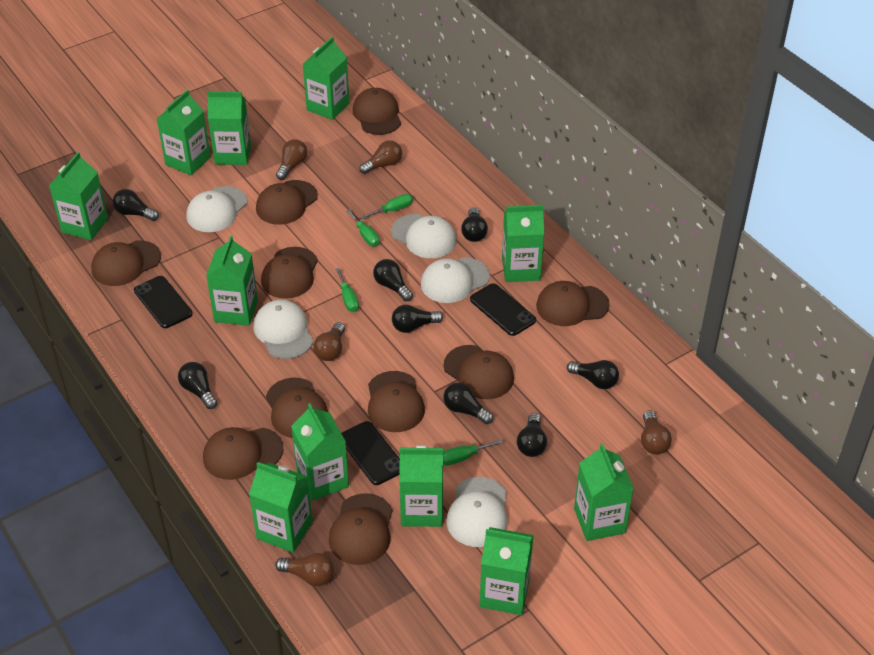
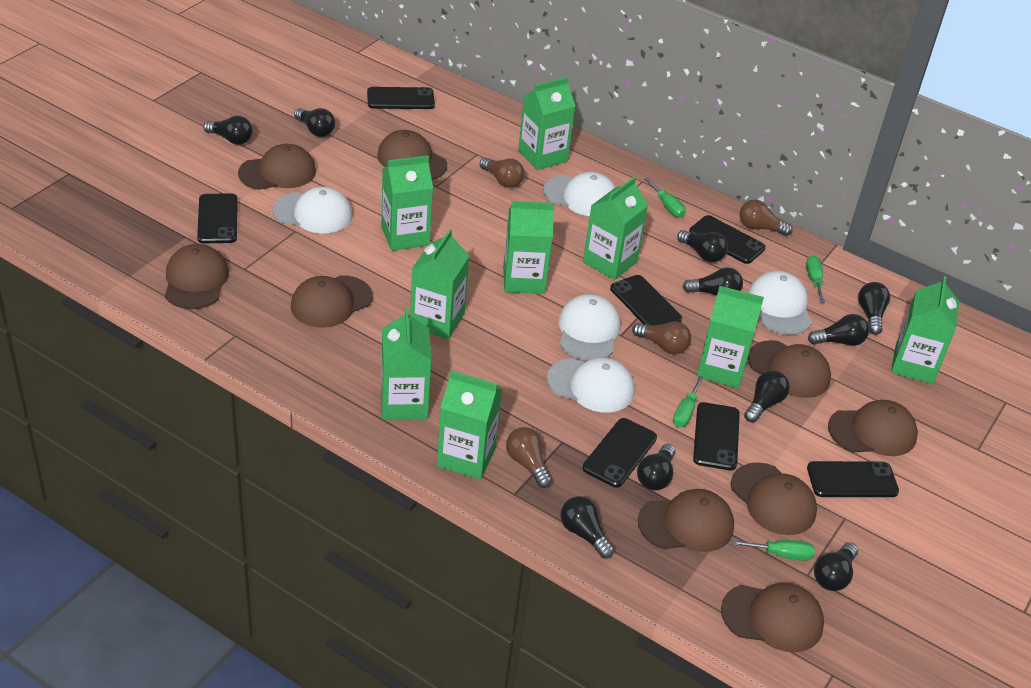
black light bulb: [112,189,159,221] [178,362,218,409] [373,259,413,302] [392,305,443,333] [443,383,494,424] [461,207,488,242] [517,413,547,457] [567,360,619,389] = 8 -> [203,116,253,145] [294,108,335,137] [561,496,614,559] [637,444,676,490] [677,230,728,262] [682,267,743,296] [744,370,790,423] [808,314,869,346] [814,542,858,591] [858,282,890,335] = 10
black phone: [134,276,193,328] [341,421,400,485] [470,283,536,336] = 3 -> [197,193,238,243] [367,87,435,109] [582,418,657,488] [610,275,682,325] [689,215,766,264] [693,402,740,470] [807,461,899,497] = 7
brown cap: [91,240,161,286] [203,427,283,480] [256,180,318,225] [261,247,318,299] [266,378,328,438] [329,493,393,565] [352,88,401,135] [368,371,425,432] [443,345,514,399] [536,281,609,326] = 10 -> [165,244,229,309] [238,144,316,190] [290,275,373,328] [377,130,447,180] [638,489,734,552] [721,583,824,652] [731,462,817,535] [748,340,831,398] [828,400,918,456] = 9
brown light bulb: [275,553,334,586] [276,139,307,180] [313,322,345,361] [359,140,402,174] [641,410,672,454] = 5 -> [480,157,524,188] [506,427,552,488] [632,321,691,354] [739,199,793,236] = 4
green carton: [49,152,108,240] [157,90,211,175] [206,236,258,326] [207,91,251,165] [249,462,312,553] [291,403,349,501] [303,37,349,120] [399,445,443,527] [479,527,534,615] [502,205,544,282] [574,443,634,541] = 11 -> [381,155,433,251] [381,308,432,420] [410,229,469,339] [437,371,502,480] [503,201,555,294] [518,77,575,170] [583,177,648,280] [697,286,764,388] [891,276,959,384] = 9

